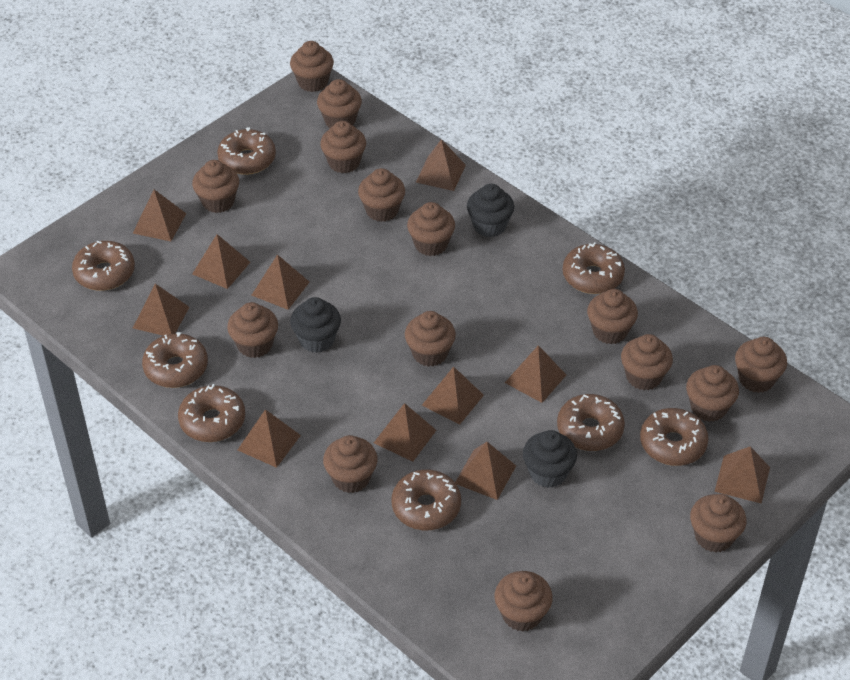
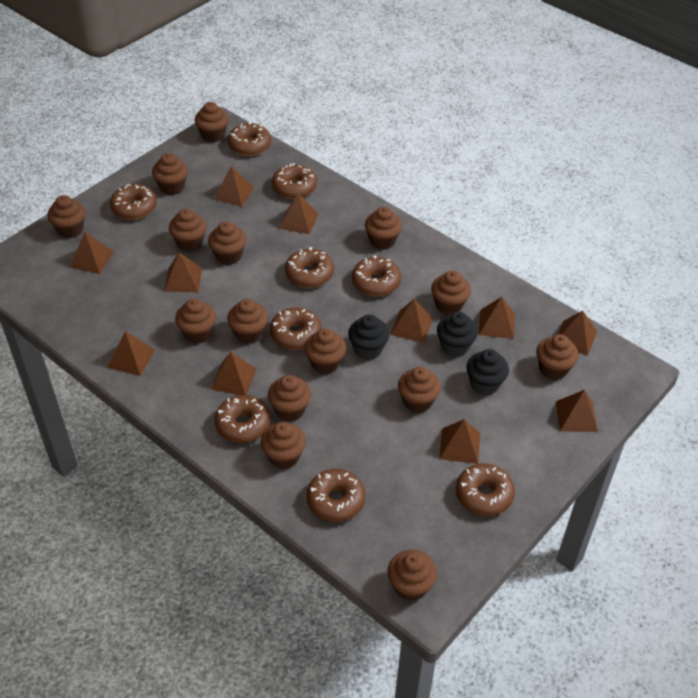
brown donut: [72,241,135,291] [142,332,208,388] [178,384,245,442] [217,128,276,175] [392,470,461,530] [557,394,625,451] [563,242,625,294] [640,408,709,466] = 8 -> [110,184,157,220] [215,395,271,443] [228,122,271,156] [270,308,321,350] [272,163,317,199] [285,247,334,288] [307,469,365,522] [352,255,401,296] [456,463,515,516] = 9

